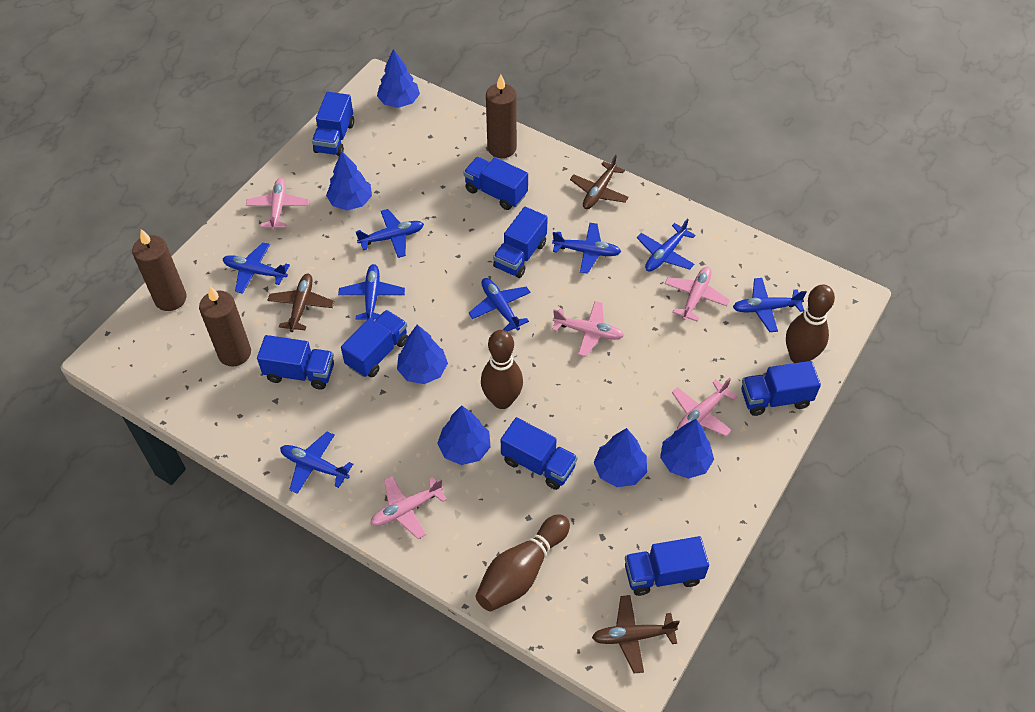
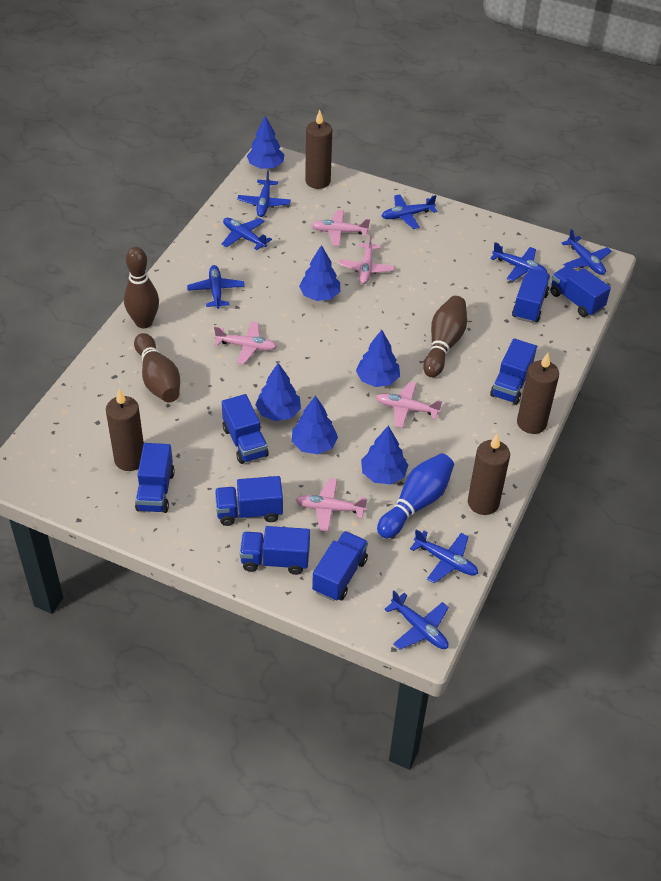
blue bowling pin: none = 0 -> [377,453,454,538] = 1
brown candle: [132,229,187,311] [199,286,251,367] [486,74,517,158] = 3 -> [106,389,144,471] [305,110,332,189] [468,433,510,515] [517,353,559,434] = 4
brown plane: [267,274,334,332] [570,155,629,209] [592,595,680,674] = 3 -> none = 0

